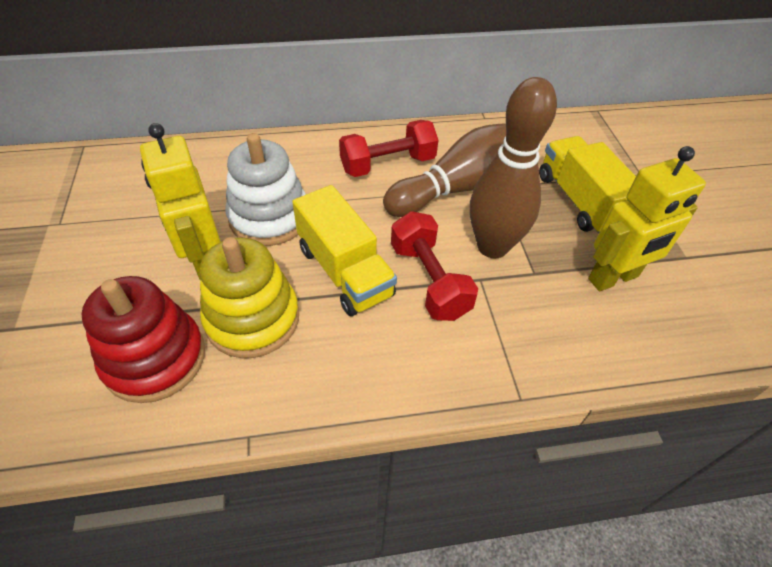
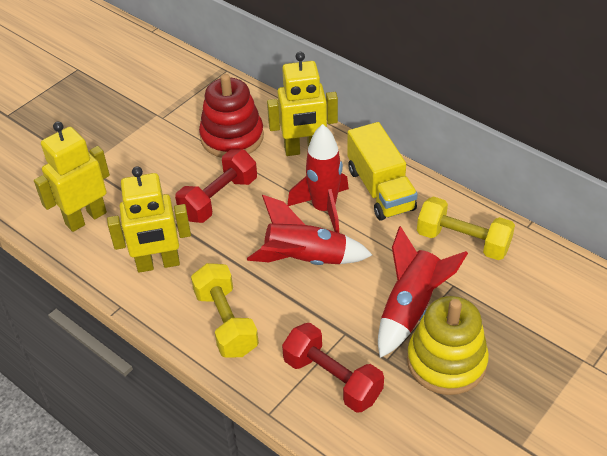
brown bowling pin: [383,123,506,217] [470,77,557,258] = 2 -> none = 0
red rocket: none = 0 -> [247,195,372,265] [287,124,349,233] [378,226,468,358] = 3
white stacking toy: [225,133,306,246] = 1 -> none = 0
yellow dumbbell: none = 0 -> [191,263,259,357] [417,196,515,260] = 2
yellow robot: [140,123,221,280] [588,146,706,291] = 2 -> [34,122,110,232] [107,167,191,273] [267,52,338,156] = 3
yellow truck: [292,185,397,316] [539,136,636,234] = 2 -> [347,122,418,221] = 1

